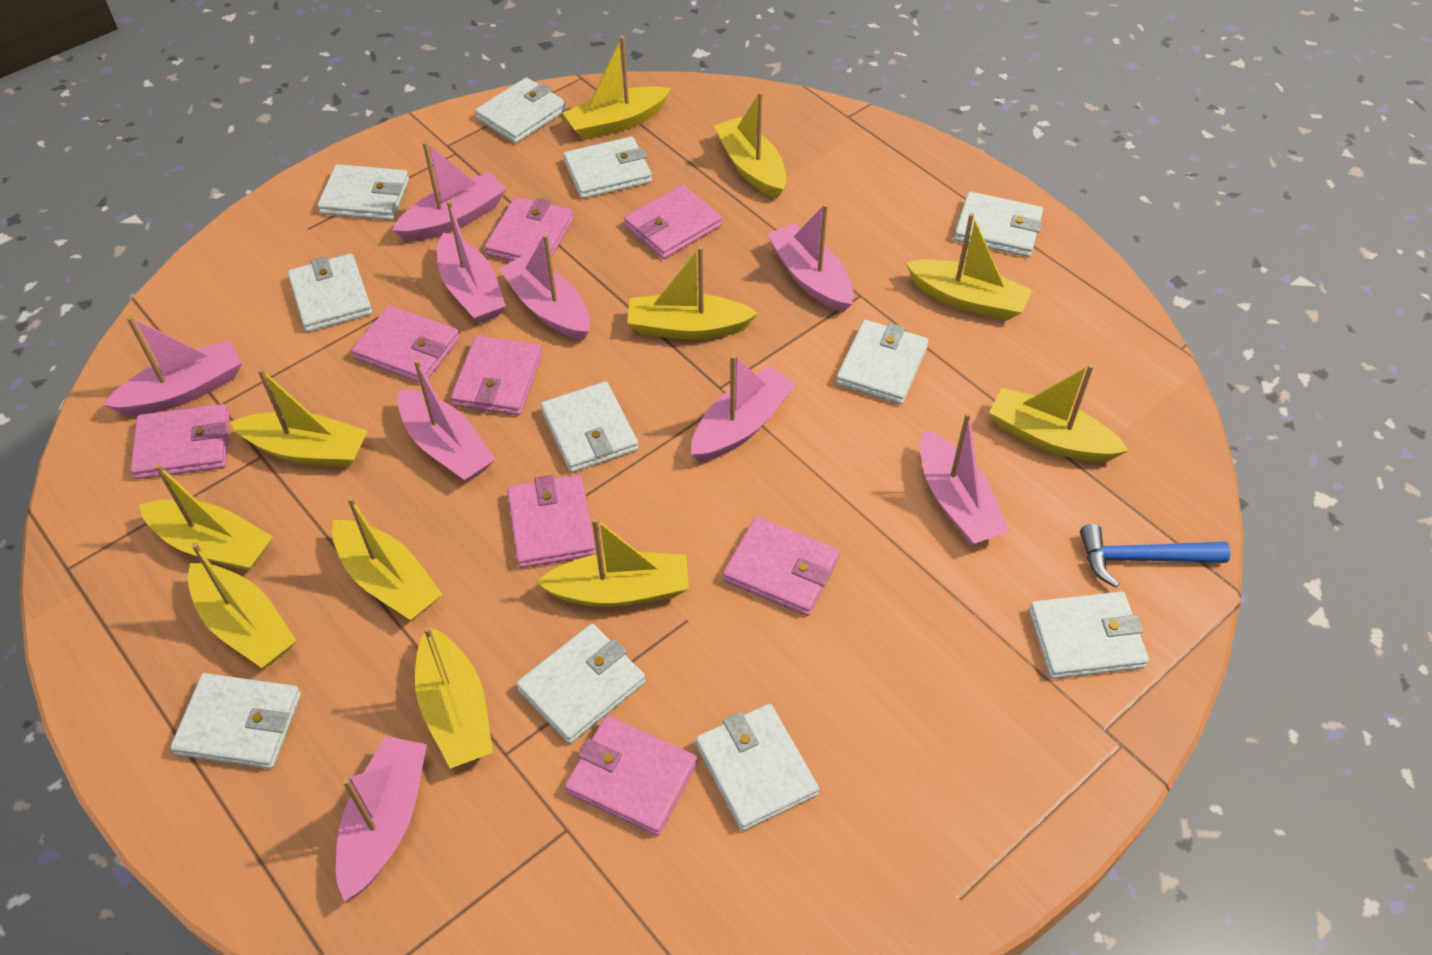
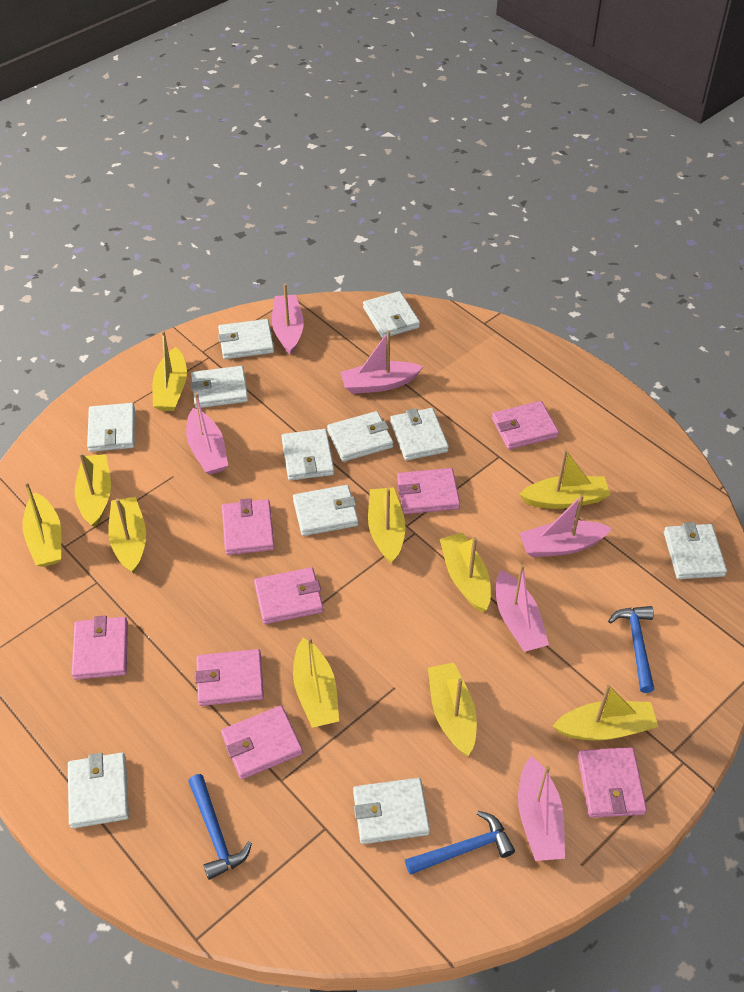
blue hammer: [1080,524,1230,588] = 1 -> [188,774,252,880] [405,811,515,875] [608,606,655,693] = 3
pink boat: [103,316,242,416] [336,736,427,901] [392,141,506,242] [398,359,496,483] [437,200,506,323] [499,234,590,340] [691,354,796,462] [767,204,854,313] [920,412,1010,545] = 9 -> [186,392,228,475] [272,283,304,355] [340,331,423,394] [496,564,549,652] [518,756,565,861] [520,494,612,557] = 6
yellow boat: [139,463,273,571] [188,543,296,668] [230,368,368,467] [332,496,443,620] [415,626,493,769] [536,518,689,607] [563,36,671,140] [627,246,758,340] [714,92,787,199] [906,213,1032,320] [989,364,1129,462] = 11 -> [23,482,61,567] [75,453,111,528] [108,497,146,574] [153,331,187,411] [293,637,339,728] [368,487,405,564] [428,662,477,756] [440,533,491,612] [519,450,610,509] [553,684,658,741] = 10

